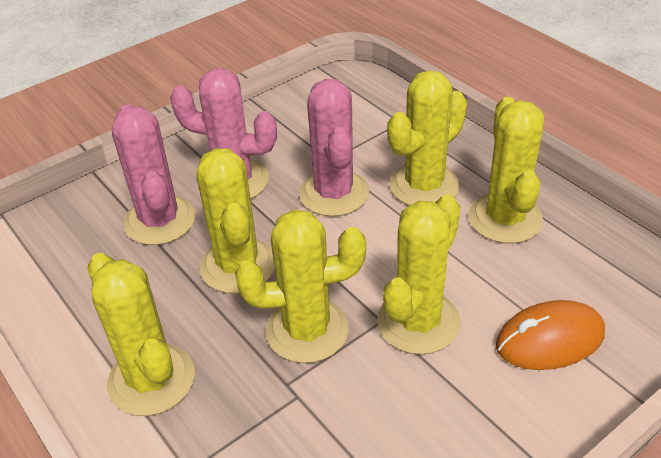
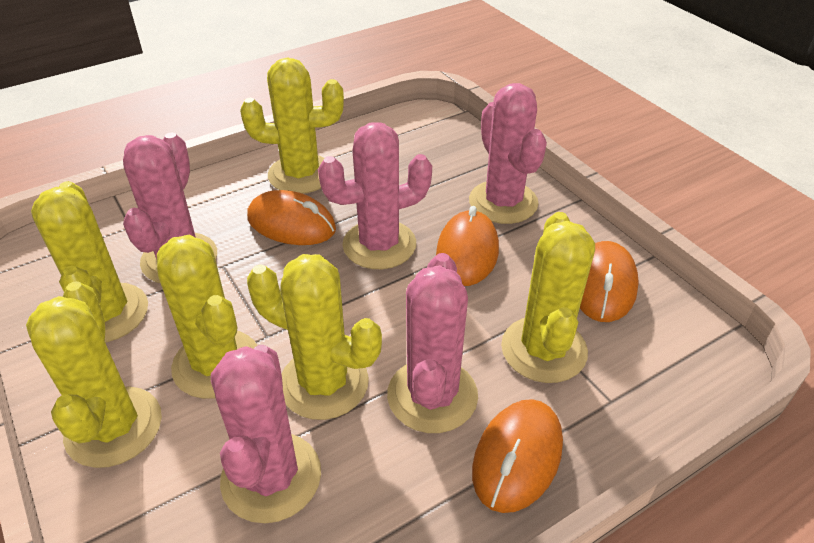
orange mouse: [496,300,605,370] = 1 -> [247,190,336,245] [436,206,499,286] [472,399,563,513] [580,241,639,322] = 4
pink cactus: [112,104,195,245] [170,68,277,199] [299,79,369,217] = 3 -> [123,133,217,283] [211,345,321,523] [318,122,432,269] [387,253,478,433] [469,83,547,224] = 5

